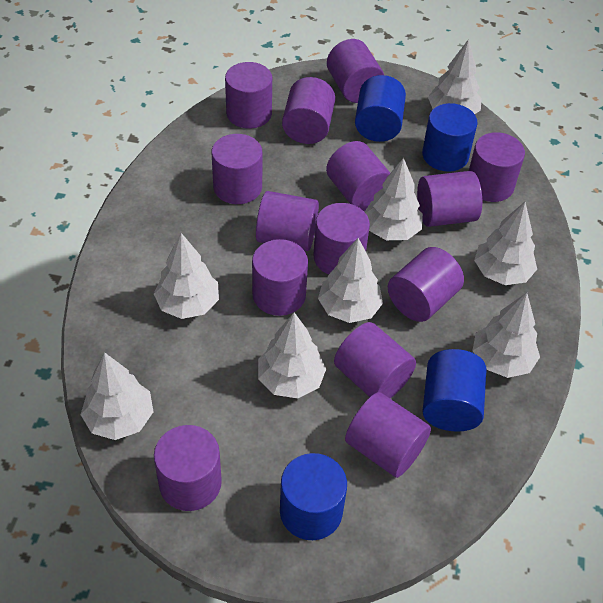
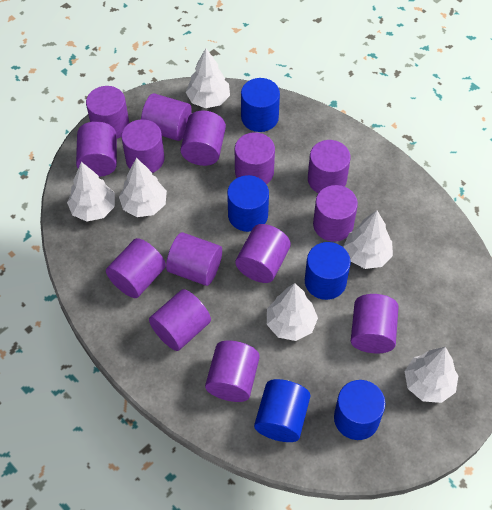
blue cylinder: [280,453,347,540] [355,75,406,142] [422,103,478,172] [422,349,486,432] = 4 -> [227,175,269,232] [241,78,280,132] [254,379,310,442] [305,242,351,300] [334,380,386,440] = 5
white tree: [81,352,153,440] [154,233,219,319] [258,312,326,398] [318,238,383,323] [365,158,423,240] [428,39,482,114] [472,293,540,378] [474,202,537,285] = 8 -> [67,162,115,221] [119,158,167,217] [186,48,230,108] [267,283,318,341] [343,210,393,269] [404,347,458,403] = 6

